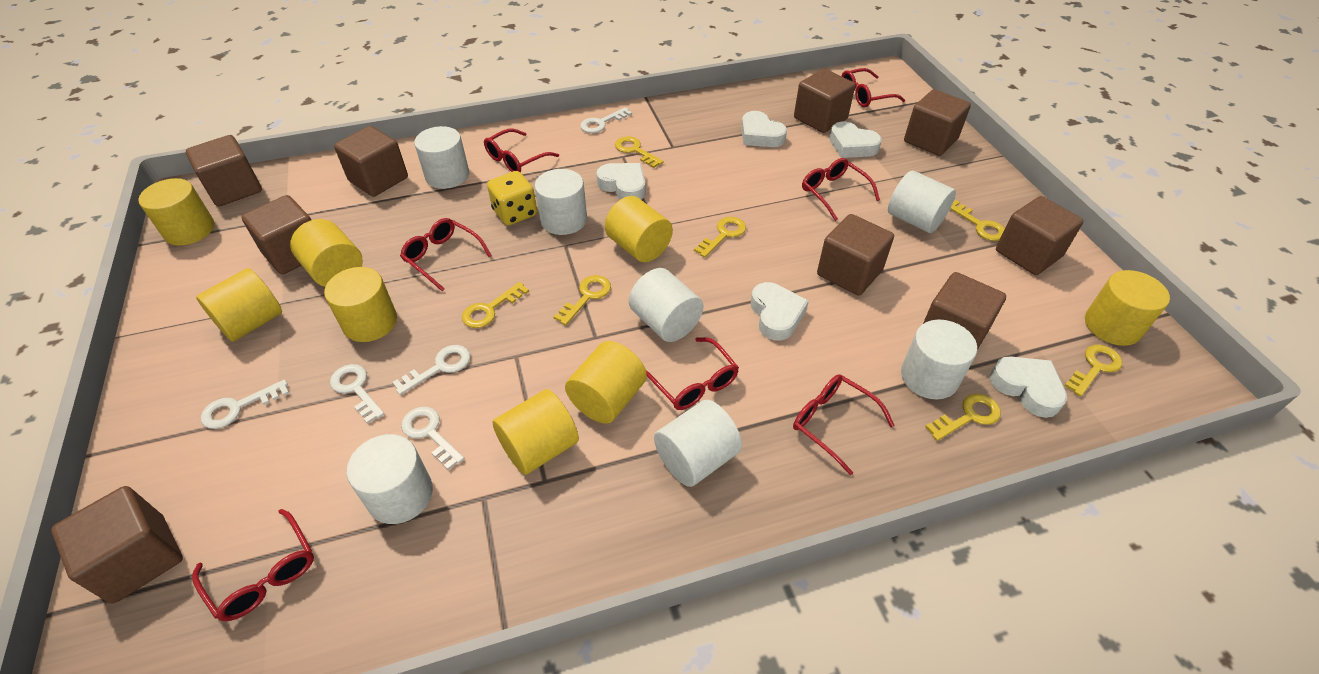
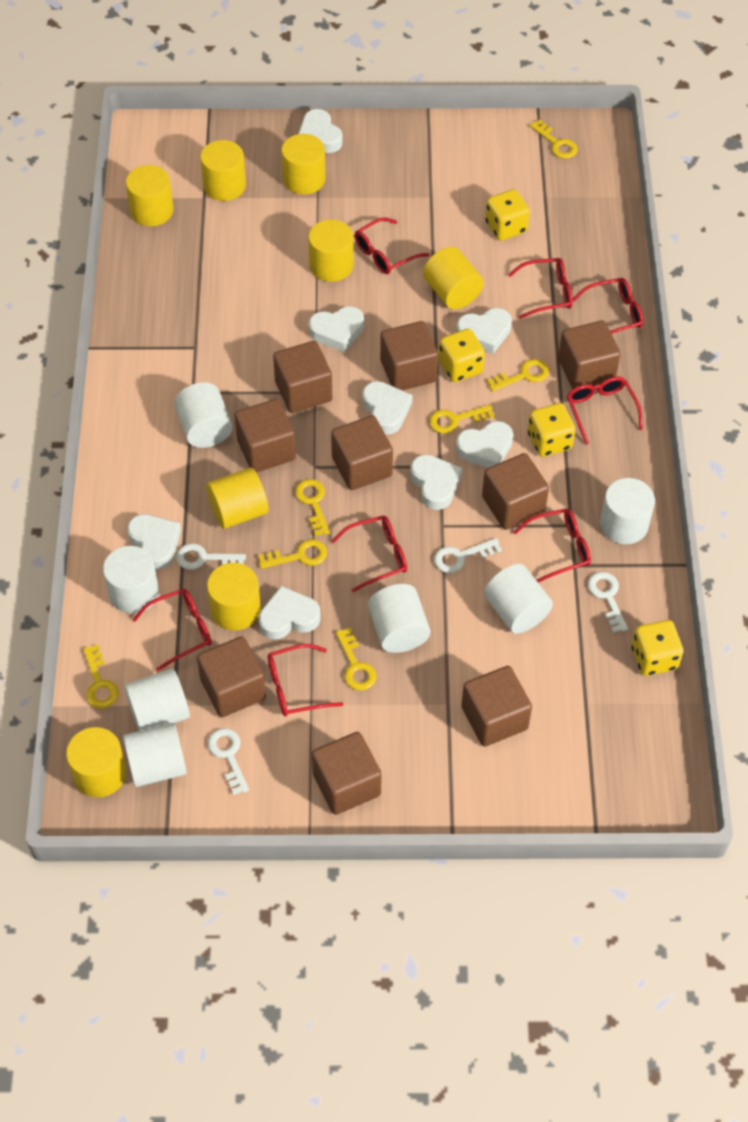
red glasses: [192,509,314,621] [400,218,492,291] [484,129,559,172] [646,337,739,410] [793,374,895,476] [802,158,880,221] [842,68,905,107] = 7 -> [132,588,212,671] [267,644,343,716] [331,516,407,592] [355,217,429,274] [508,258,573,319] [513,508,591,582] [567,376,643,445] [572,278,643,334] = 8
white heart: [596,163,646,200] [741,111,787,147] [751,282,809,341] [829,122,882,158] [990,356,1067,418] = 5 -> [127,514,181,569] [259,586,321,639] [298,109,343,153] [309,306,364,352] [362,381,412,435] [410,454,462,510] [456,308,512,354] [456,421,513,468] = 8
white key: [201,379,289,429] [330,364,384,424] [392,345,470,395] [401,407,465,470] [580,107,632,133] = 5 -> [176,543,246,570] [208,728,249,795] [434,538,502,573] [588,572,628,633] = 4
yellow dice: [487,171,537,226] = 1 -> [438,329,485,382] [485,189,530,241] [528,403,575,457] [631,620,683,676] = 4

